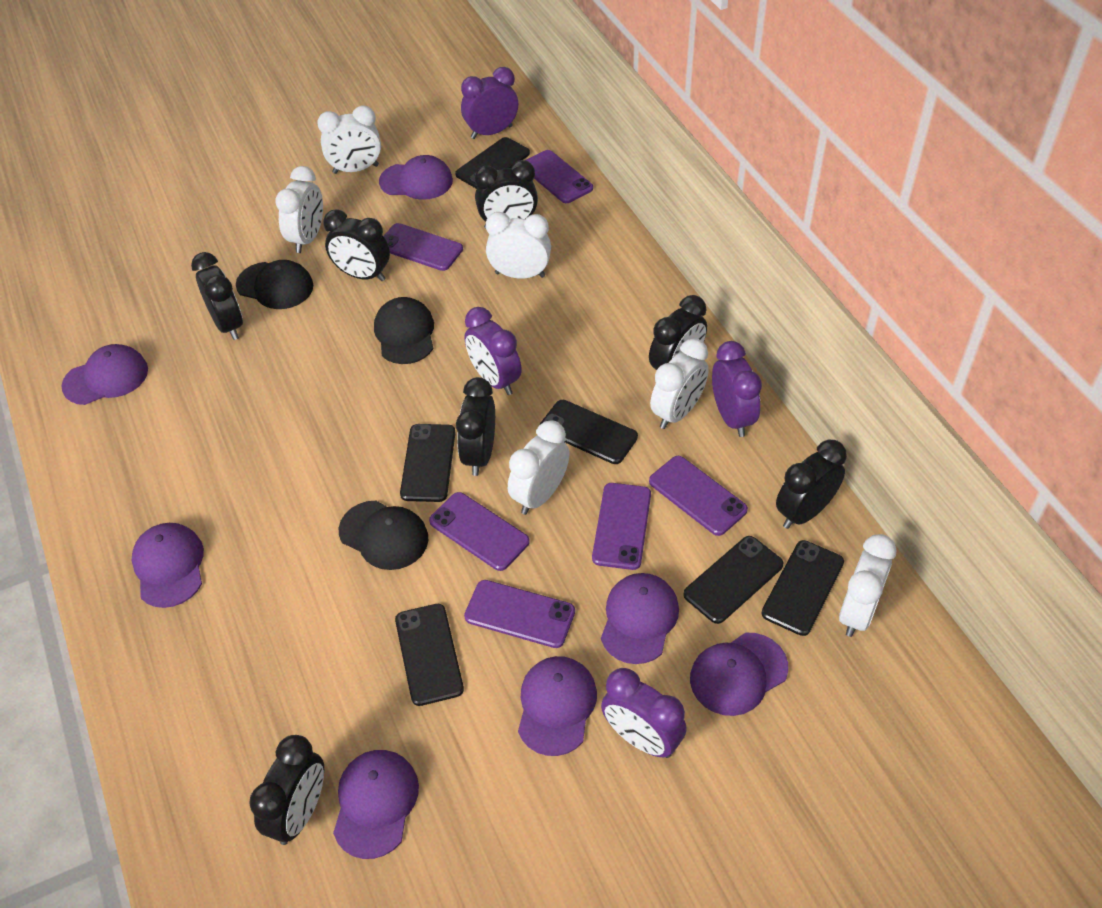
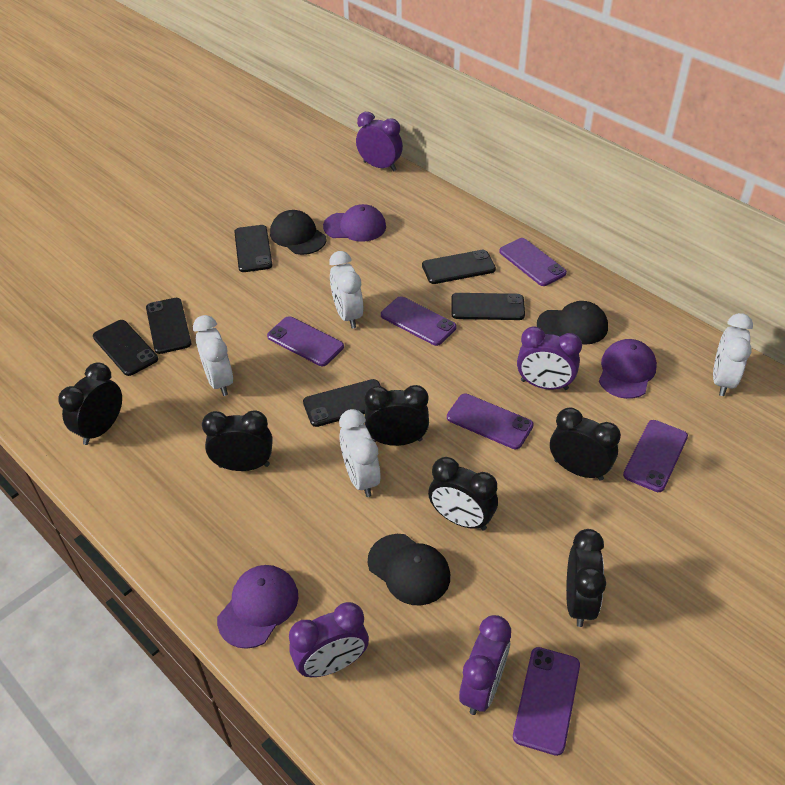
black clock: [191,252,243,340] [249,735,324,845] [323,209,390,281] [456,377,495,476] [475,160,538,228] [649,295,707,370] [776,440,847,529] = 7 -> [58,362,122,445] [202,411,273,471] [364,385,429,446] [428,457,498,530] [550,407,621,481] [566,529,606,627] = 6
purple cap: [62,344,148,405] [132,523,204,608] [333,750,419,859] [379,155,453,200] [518,656,597,756] [601,573,679,664] [690,633,788,716] = 7 -> [217,565,298,649] [323,204,386,242] [599,339,657,399] = 3
white clock: [275,166,323,253] [317,105,381,174] [486,212,551,279] [508,420,570,515] [650,338,709,429] [839,534,896,637] = 6 -> [193,315,233,396] [329,251,363,328] [339,409,381,497] [713,313,753,396] = 4

